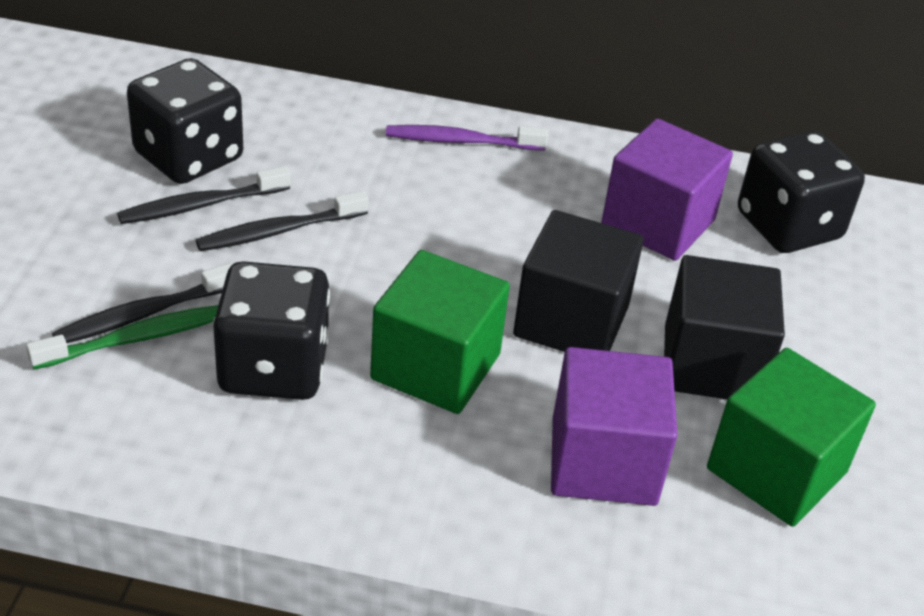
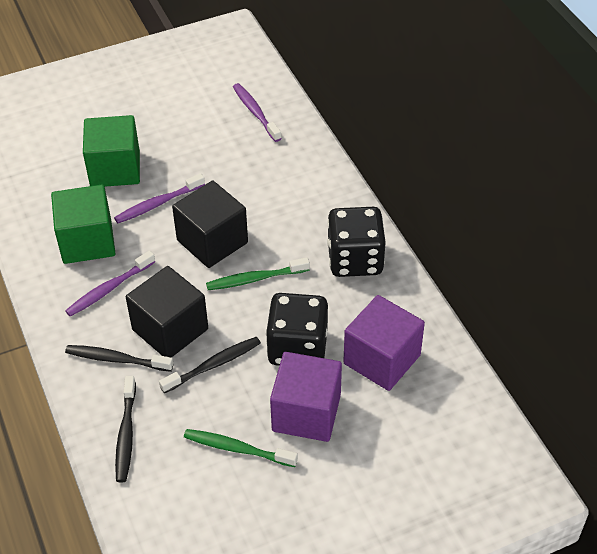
black dice: [127,58,243,184] [213,261,330,400] [738,131,865,253] = 3 -> [266,293,328,366] [327,207,386,277] = 2
green toothbrush: [26,305,218,369] = 1 -> [184,429,298,467] [206,257,310,290] = 2
purple toothbrush: [386,125,548,151] = 1 -> [65,250,155,317] [114,173,205,223] [233,83,282,142] = 3

